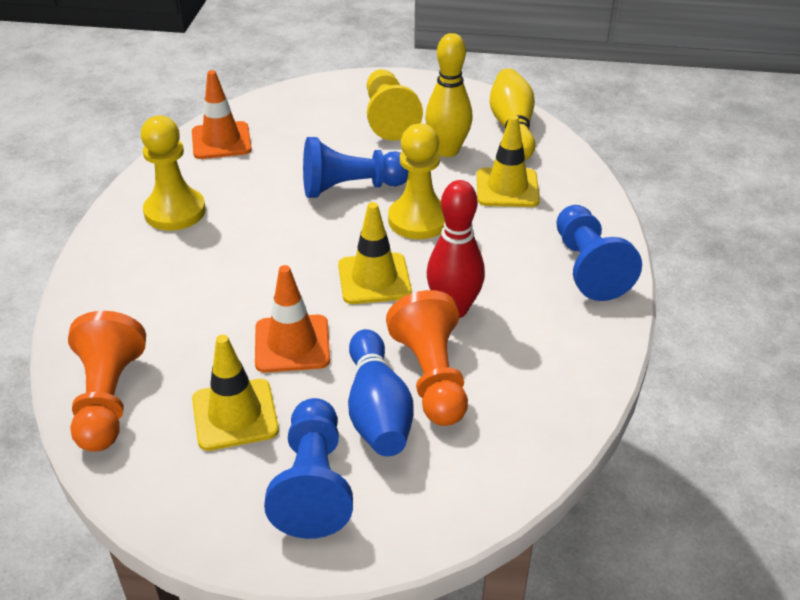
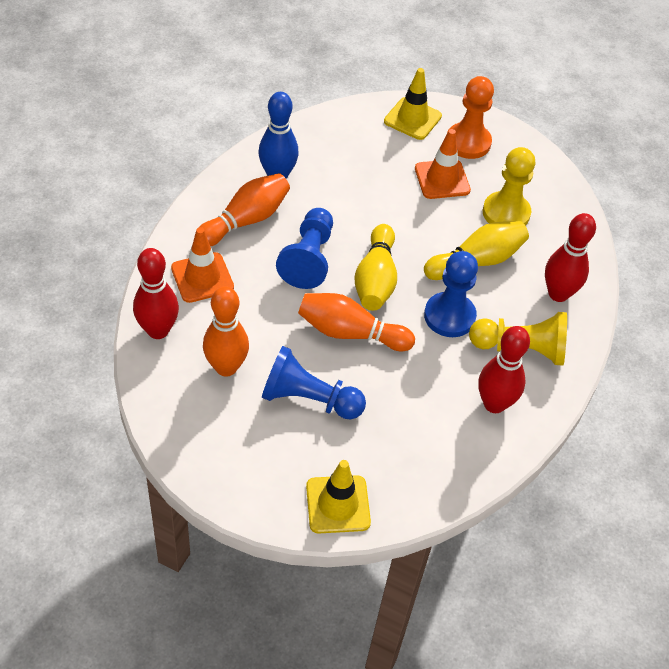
orange bowling pin: none = 0 -> [199,173,290,246] [203,286,249,377] [298,293,415,351] = 3
orange pawn: [68,311,146,452] [386,290,468,426] = 2 -> [447,76,494,159] = 1
red bowling pin: [427,180,485,318] = 1 -> [133,248,179,339] [478,326,530,413] [545,213,596,302] = 3
yellow pawn: [141,116,206,231] [367,69,423,141] [388,123,445,239] = 3 -> [469,312,567,366] [483,147,535,226] = 2
yellow traffic cone: [192,335,279,451] [338,202,412,304] [477,115,540,207] = 3 -> [306,460,371,533] [384,68,442,140] = 2

